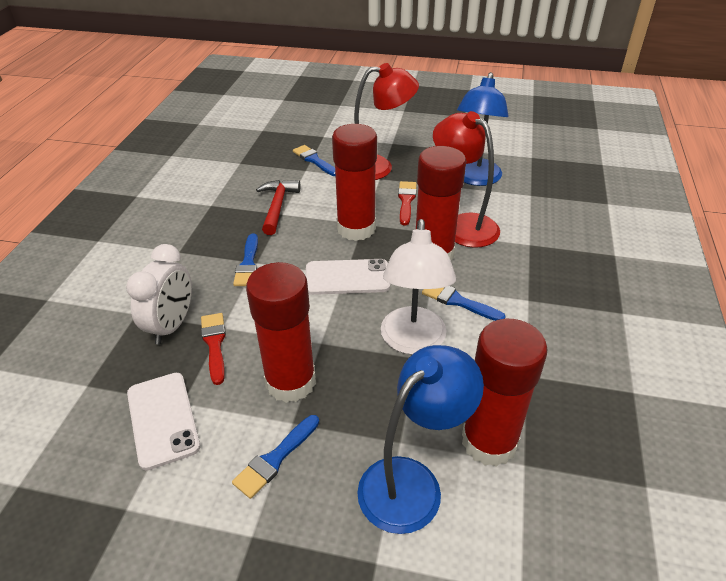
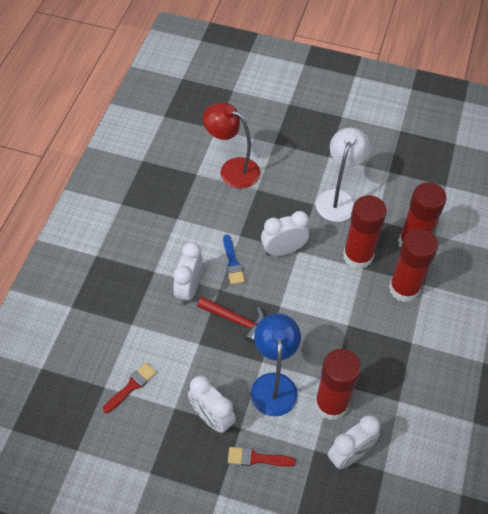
blue brush: [232,415,319,499] [233,233,258,286] [293,145,335,176] [422,286,506,321] = 4 -> [223,235,245,285] = 1
blue lamp: [357,345,484,534] [457,72,508,186] = 2 -> [251,313,301,417] = 1
red lamp: [354,63,419,180] [433,111,500,248] = 2 -> [203,102,260,189] = 1
white clock: [126,244,192,345] = 1 -> [173,242,203,305] [188,375,236,433] [261,211,309,256] [328,415,380,469] = 4
white phone: [127,373,200,471] [306,259,390,295] = 2 -> none = 0

